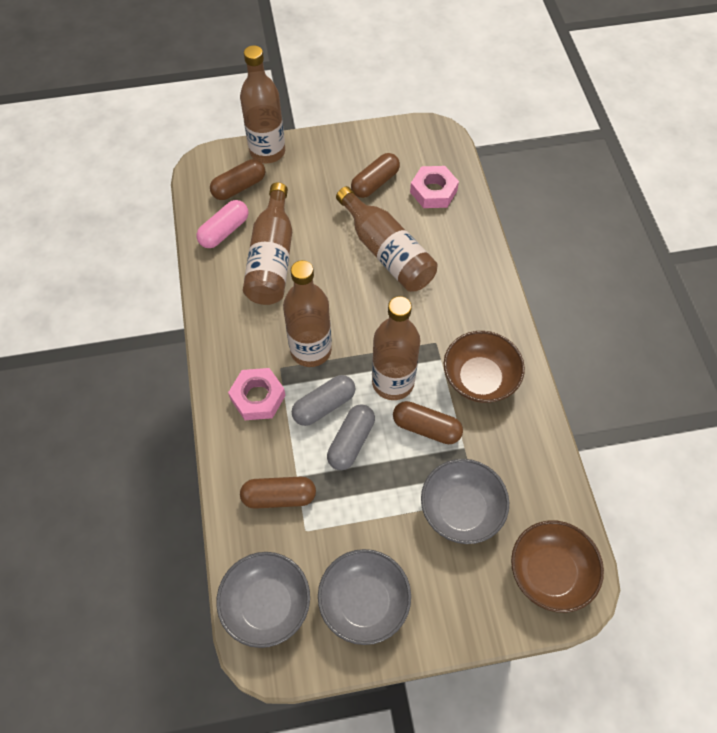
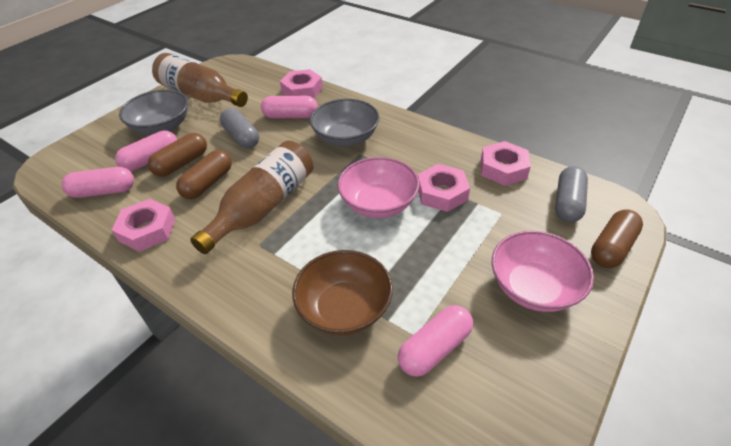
brown bottle: [240,45,285,163] [243,182,292,305] [283,260,332,367] [336,186,438,292] [372,296,420,400] = 5 -> [152,53,248,107] [190,141,314,254] = 2
brown bowl: [444,331,525,403] [511,520,604,613] = 2 -> [292,250,393,335] = 1
brown capsule: [210,159,265,200] [240,477,316,509] [351,153,400,198] [393,401,463,444] = 4 -> [148,133,207,177] [176,150,232,199] [591,209,643,268] = 3
grey bowl: [216,552,310,648] [318,549,411,645] [421,459,509,544] = 3 -> [119,90,188,135] [310,99,380,147] = 2
pink bowl: none = 0 -> [338,157,420,218] [492,231,594,312] = 2
pink capsule: [196,200,248,248] = 1 -> [62,167,134,198] [115,131,177,171] [261,96,318,118] [398,305,473,377] = 4
pink nut: [228,368,286,420] [410,166,459,208] = 2 -> [112,199,175,252] [280,69,323,98] [418,164,470,212] [481,141,531,186] = 4

